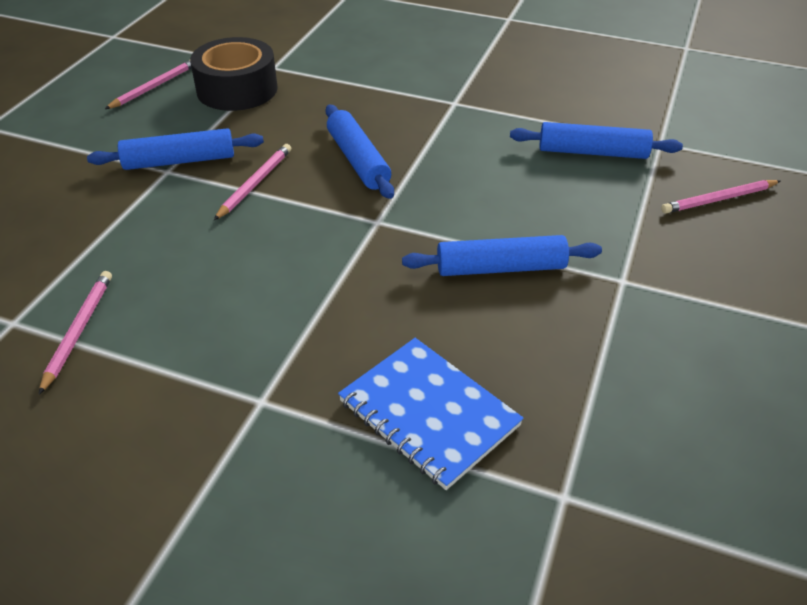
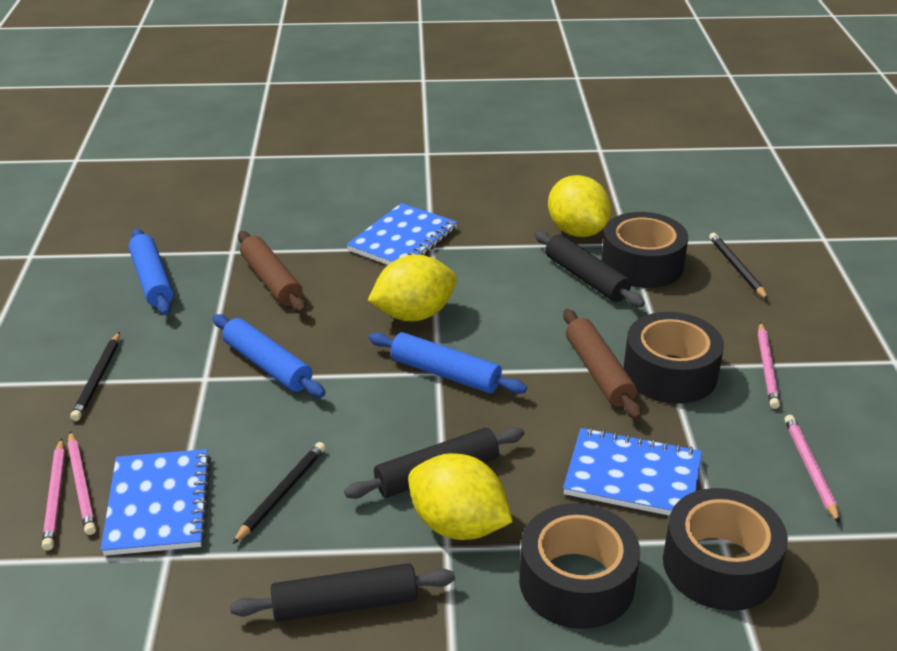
black pencil: none = 0 -> [70,332,120,421] [233,442,325,544] [709,233,768,300] = 3
black rolling pin: none = 0 -> [230,563,455,622] [344,427,525,499] [534,231,645,307] = 3
black tape: [190,37,278,111] = 1 -> [519,503,640,629] [601,212,688,288] [624,312,724,404] [663,488,788,611] = 4
blue notebook: [338,338,524,490] = 1 -> [101,449,211,556] [346,203,457,265] [563,428,702,516] = 3
blue rolling pin: [87,128,264,170] [325,105,394,199] [402,235,602,276] [510,122,683,159] = 4 -> [128,228,174,315] [212,314,325,397] [369,332,527,394] = 3
brown rolling pin: none = 0 -> [238,231,306,313] [563,309,641,420] = 2
yellow lemon: none = 0 -> [368,254,457,322] [408,453,513,540] [548,175,611,237] = 3

